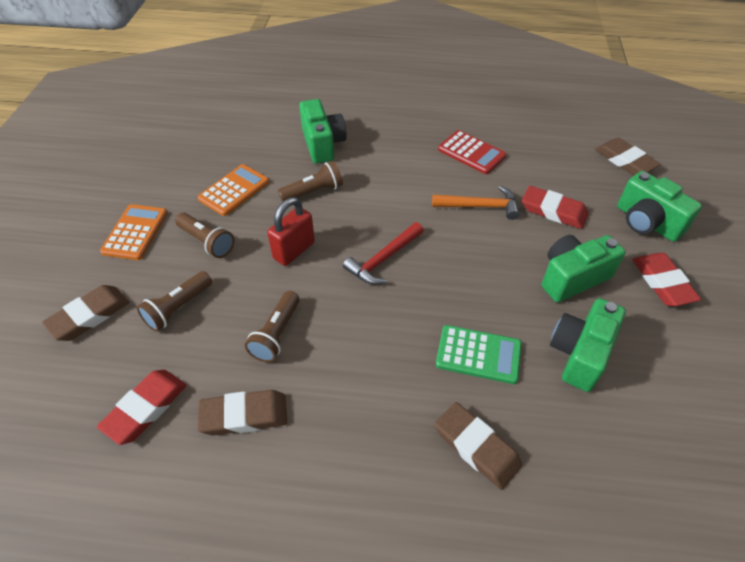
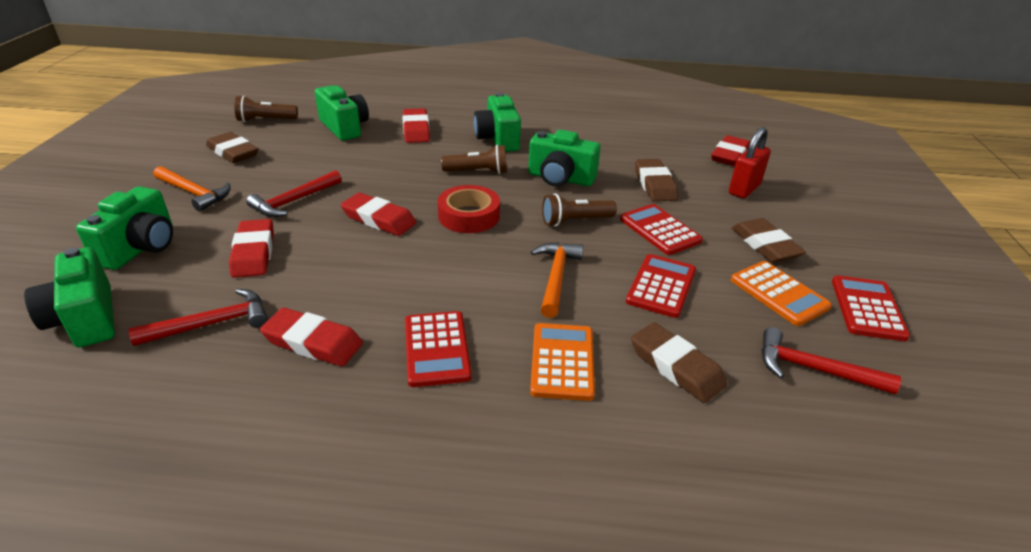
brown flashlight: [137,271,212,332] [175,213,234,258] [245,291,299,362] [278,161,343,202] = 4 -> [235,95,298,122] [441,145,507,174] [542,193,617,227] = 3
green calculator: [436,325,522,384] = 1 -> none = 0
green camera: [299,99,347,164] [542,235,626,302] [550,298,626,392] [617,171,702,242] = 4 -> [24,247,115,347] [76,186,173,270] [315,85,369,141] [474,93,521,152] [528,130,601,187] = 5
orange hammer: [432,186,520,220] = 1 -> [154,166,231,212] [531,242,583,318] = 2
red calculator: [438,130,506,174] = 1 -> [405,311,472,387] [620,204,703,255] [626,254,696,318] [832,275,910,341] = 4
red eraser: [97,370,187,445] [522,186,589,229] [632,253,701,306] = 3 -> [229,219,274,278] [260,308,363,366] [341,193,416,236] [402,108,430,143] [711,135,750,166] = 5
red hammer: [343,222,424,285] = 1 -> [128,289,268,346] [246,170,342,217] [762,327,901,395] = 3
red tape: none = 0 -> [437,185,500,233] = 1

